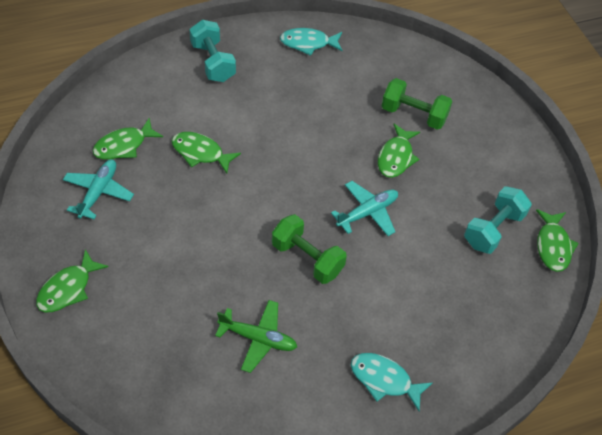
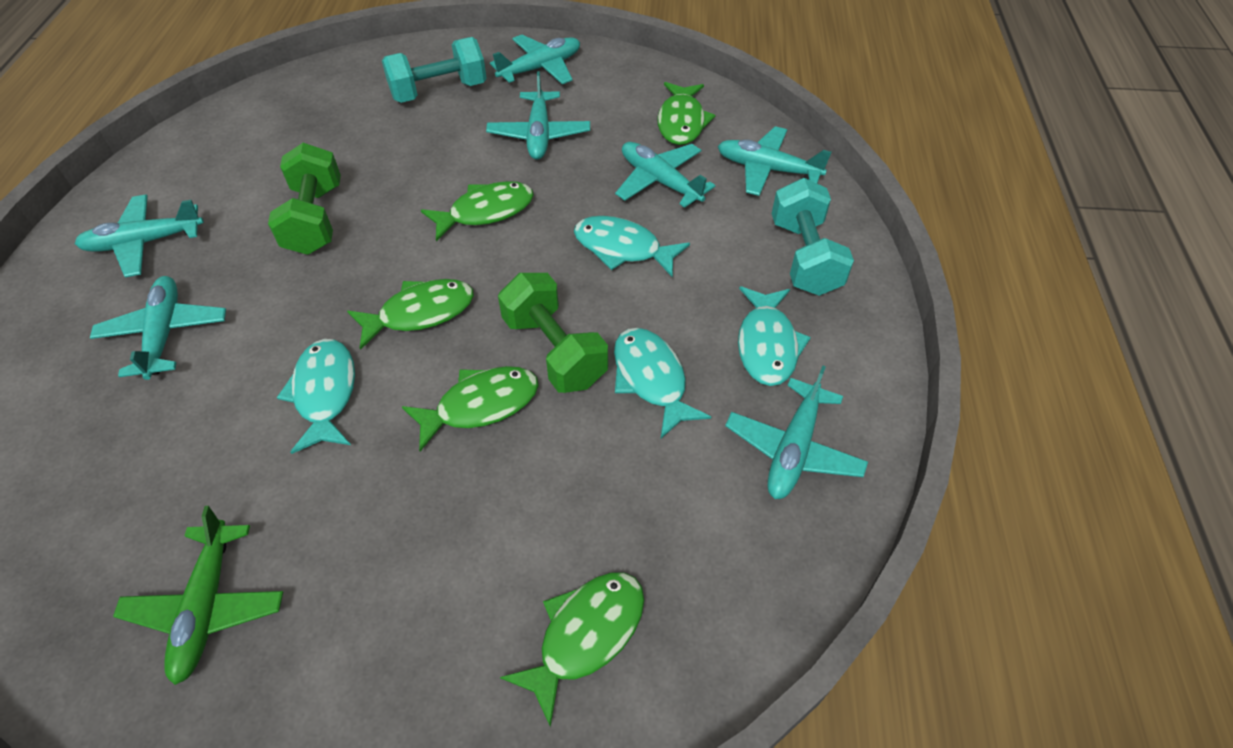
turquoise fish: [280,28,343,56] [351,353,433,411] = 2 -> [276,339,355,454] [574,216,690,278] [614,328,711,438] [738,286,811,386] = 4
turquoise plane: [63,159,134,219] [331,181,398,236] = 2 -> [75,194,204,277] [90,276,226,380] [486,71,590,160] [490,35,580,84] [615,142,716,208] [718,126,831,196] [725,365,868,499] = 7

